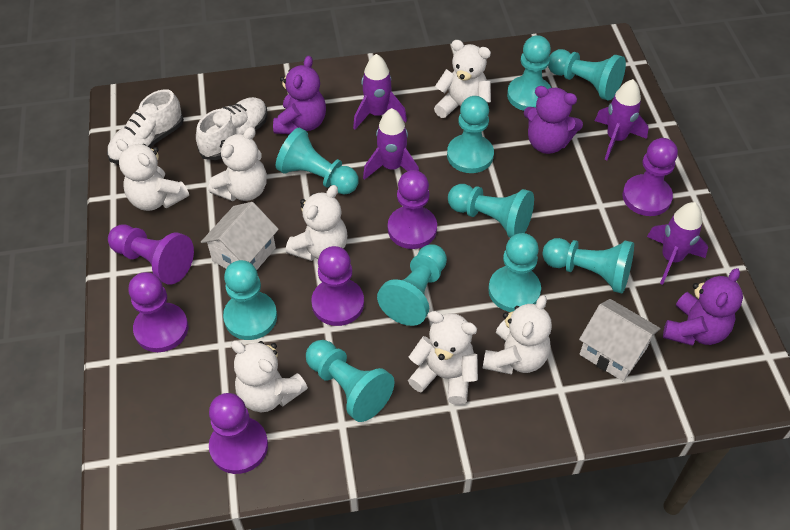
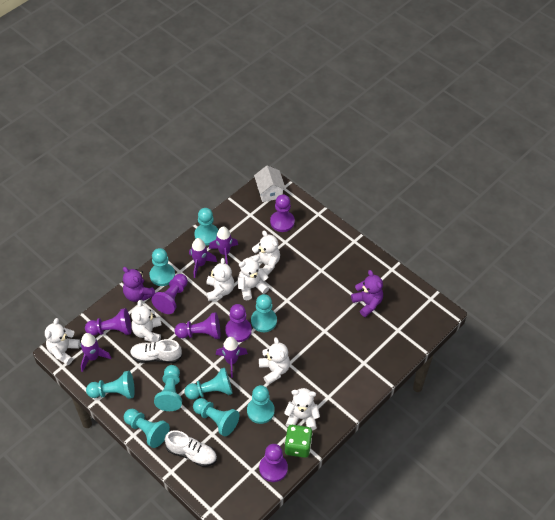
green dice: none = 0 -> [285,425,313,458] = 1
purple teddy bear: [273,55,326,134] [524,86,583,154] [663,268,743,346] = 3 -> [123,267,155,302] [351,270,383,317] = 2
turquoise pawn: [223,260,277,340] [276,128,359,194] [306,340,395,422] [377,244,447,326] [447,96,494,173] [448,184,534,238] [488,233,541,312] [507,35,551,111] [542,238,634,293] [548,49,626,101] = 10 -> [86,371,135,399] [124,409,170,448] [150,248,175,286] [154,365,182,411] [185,368,233,400] [193,398,239,436] [194,208,218,245] [247,385,275,424] [251,294,277,332] = 9
white house: [201,202,279,270] [579,299,661,381] = 2 -> [254,165,286,202] = 1

